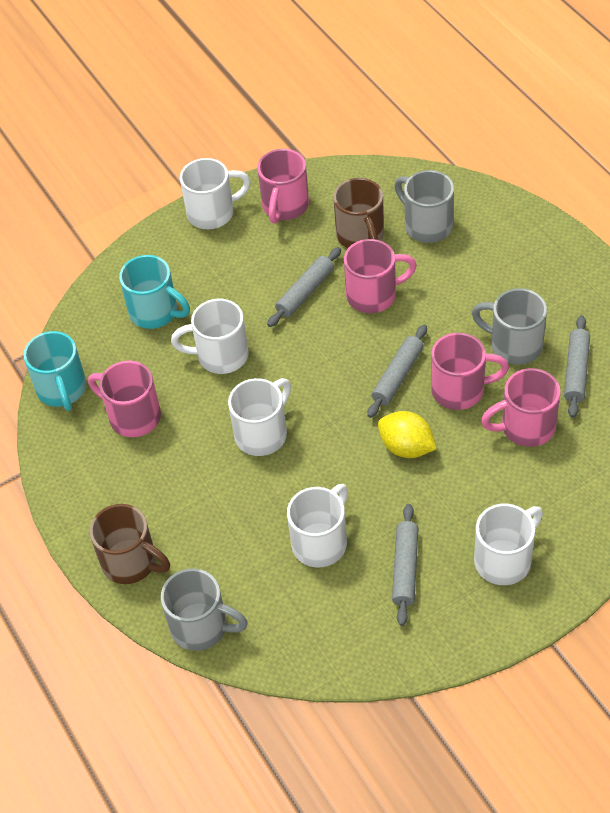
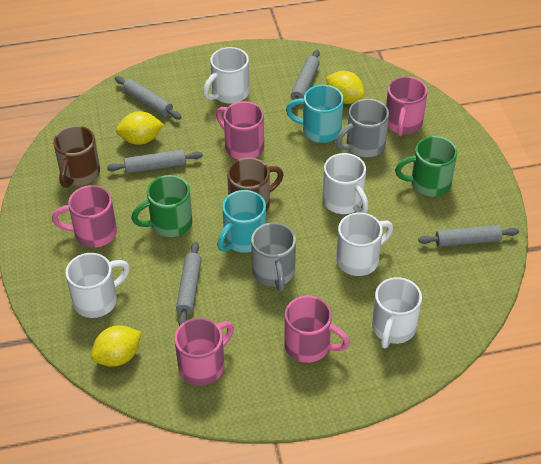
green mug: none = 0 -> [131,175,192,237] [395,136,457,196] = 2
grey mug: [161,568,248,651] [394,170,454,243] [472,288,547,365] = 3 -> [251,222,296,291] [335,99,389,157] = 2
grey rolling pin: [267,247,341,327] [367,324,427,418] [392,504,419,626] [564,315,590,418] = 4 -> [107,149,203,173] [115,76,182,119] [176,242,202,326] [291,50,320,109] [418,225,519,247] = 5
yellow lemon: [378,411,437,458] = 1 -> [91,325,142,367] [116,111,164,145] [326,71,365,104] = 3

